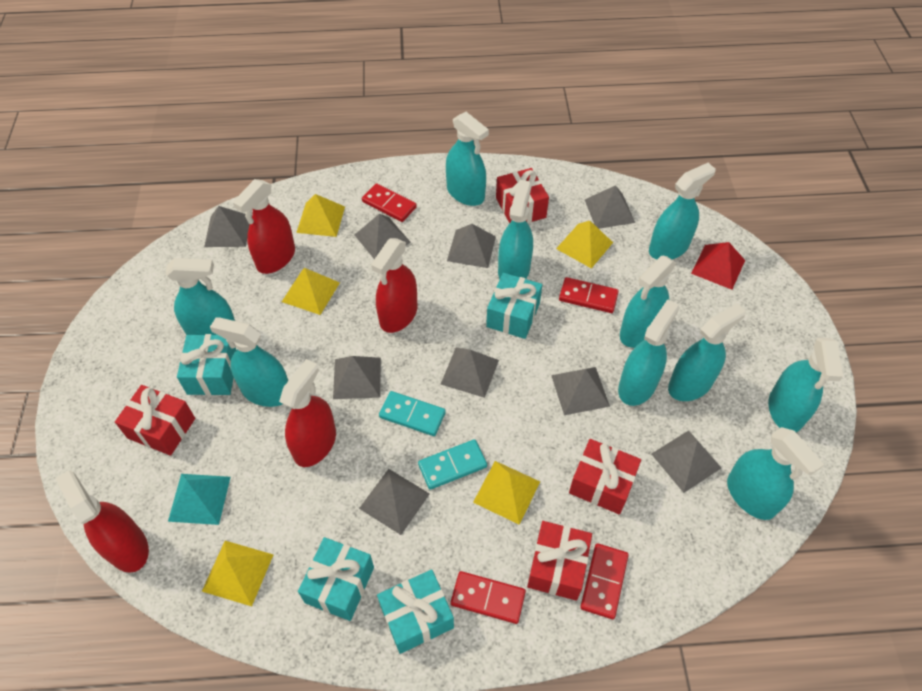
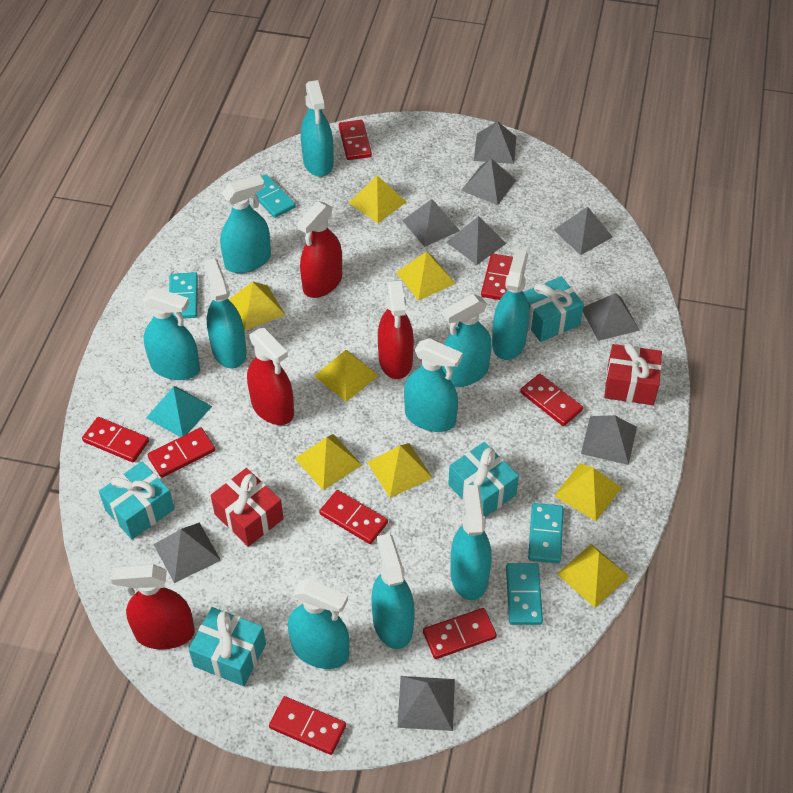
red domino: [362,184,417,222] [451,571,526,624] [559,277,619,313] [580,543,629,619] = 4 -> [82,417,149,462] [148,427,215,478] [269,696,346,755] [319,490,388,544] [339,120,372,160] [423,608,497,659] [481,254,513,300] [520,374,583,426] = 8
red gift: [115,385,195,456] [496,168,549,223] [527,521,592,601] [569,439,641,514] = 4 -> [211,468,284,547] [604,343,662,405] = 2
red pyramid: [691,242,745,290] = 1 -> none = 0
turquoise domino: [379,391,446,436] [418,439,487,490] = 2 -> [169,272,198,319] [256,175,296,218] [506,563,543,625] [528,503,564,563] = 4
yellow pyramid: [202,541,274,606] [282,268,340,315] [296,194,345,237] [473,461,540,525] [556,221,613,268] = 5 -> [229,282,285,331] [295,434,362,491] [314,350,379,402] [348,175,406,223] [367,443,433,498] [396,251,456,301] [554,463,622,521] [557,544,630,608] = 8

